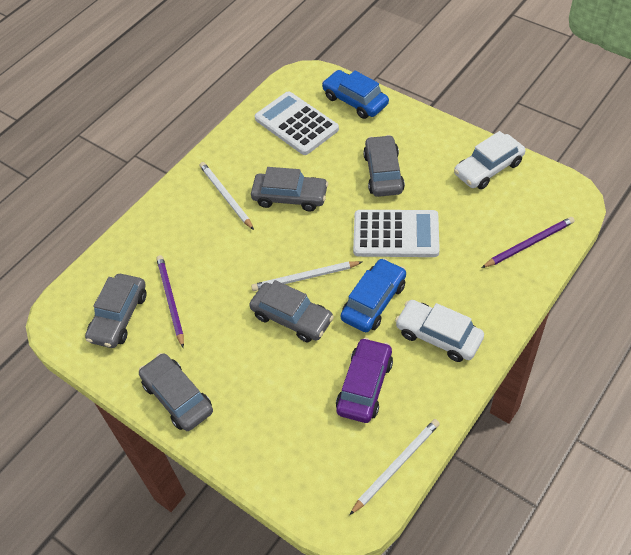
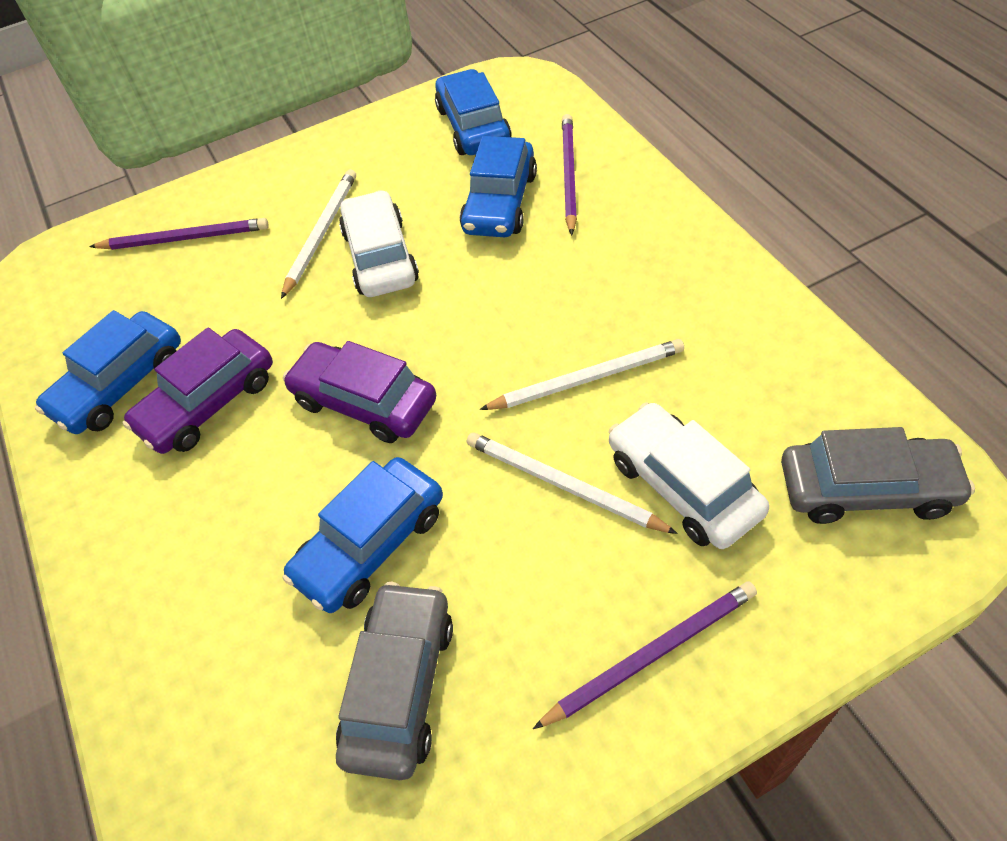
blue car: [322,70,389,119] [341,258,406,332] = 2 -> [35,310,181,434] [283,457,443,613] [435,69,512,155] [460,136,537,237] = 4
grey car: [85,274,146,348] [139,353,213,431] [249,280,334,342] [251,167,328,212] [363,135,405,197] = 5 -> [336,582,453,780] [781,427,975,524] = 2
purple car: [336,338,393,423] = 1 -> [123,327,273,454] [283,341,436,443] = 2
purple pencil: [156,255,184,347] [481,217,575,268] = 2 -> [89,218,269,250] [533,581,757,729] [562,114,577,235] = 3
white calculator: [255,92,339,155] [353,210,440,257] = 2 -> none = 0

